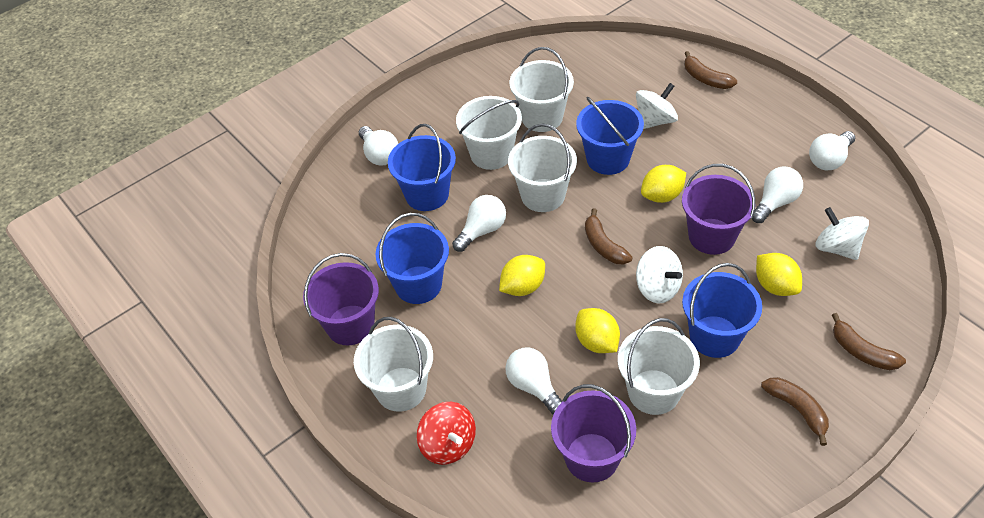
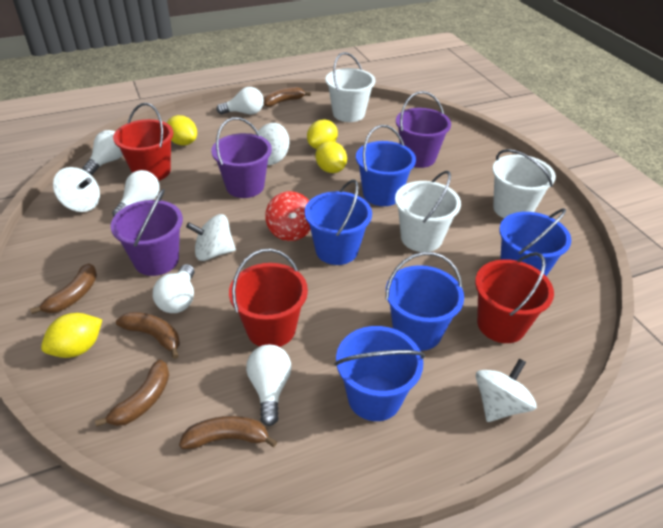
blue bucket: [376,213,449,304] [388,124,456,211] [576,97,644,175] [682,263,762,358] = 4 -> [305,180,372,265] [334,326,425,421] [356,125,416,206] [385,252,464,351] [499,208,571,276] = 5
brown banana: [585,208,633,264] [684,51,737,89] [761,377,829,446] [832,313,906,370] = 4 -> [30,263,97,314] [95,360,169,427] [116,312,180,359] [179,416,277,449] [264,87,311,107] = 5
red bucket: none = 0 -> [113,103,173,181] [229,248,308,347] [475,252,554,343] = 3
white bucket: [354,317,433,412] [456,96,522,170] [508,124,577,212] [510,47,574,132] [618,318,700,415] = 5 -> [326,52,375,122] [395,171,461,252] [492,149,556,218] = 3
white spinning top: [636,83,678,129] [636,246,683,304] [816,207,869,260] = 3 -> [53,167,100,212] [186,214,236,261] [256,123,289,165] [476,358,537,422] = 4

